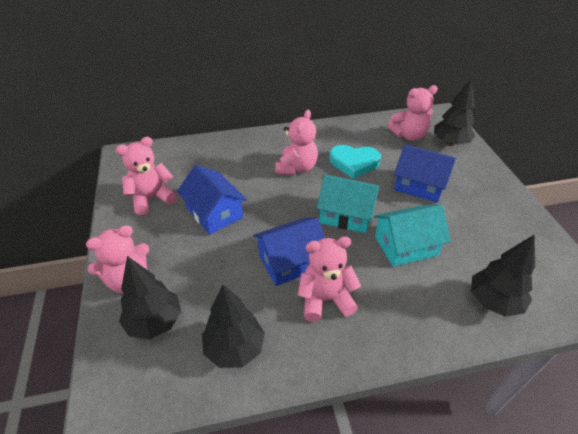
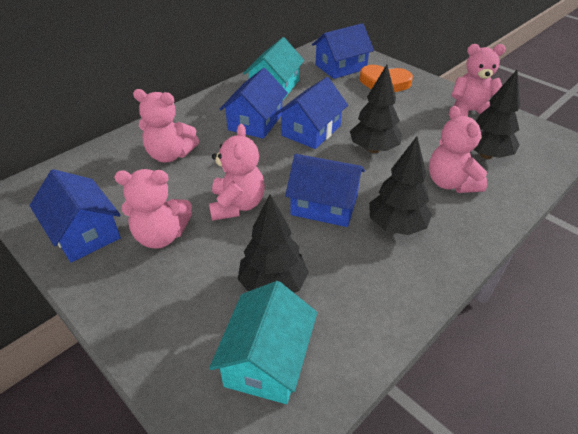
blue house: [177,165,247,235] [253,218,325,286] [394,144,456,203] = 3 -> [29,169,121,262] [220,68,288,139] [275,77,348,149] [285,154,365,227] [312,23,374,79] = 5
orange heart: none = 0 -> [360,65,413,92] = 1
turquoise heart: [329,145,381,179] = 1 -> none = 0

